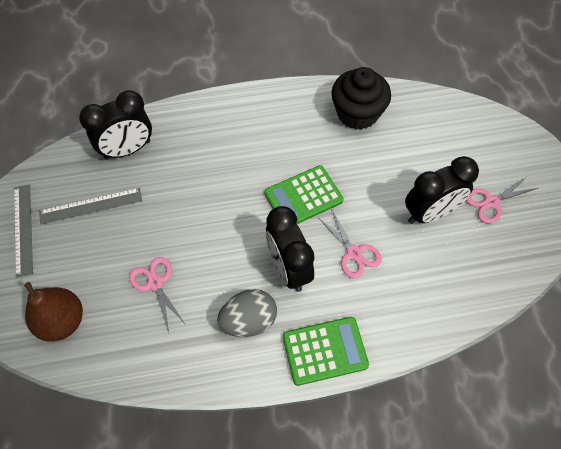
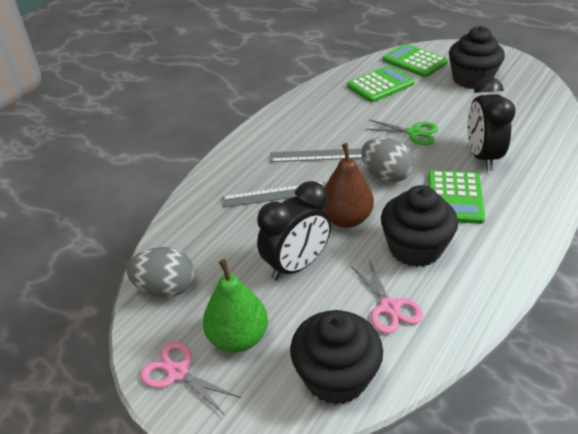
black clock: [79,90,152,160] [266,206,315,292] [405,156,479,224] = 3 -> [257,181,331,281] [467,77,515,171] = 2
black cupcake: [332,67,391,130] = 1 -> [290,310,383,405] [381,185,458,267] [449,26,505,89] = 3
green calculator: [264,165,343,224] [283,317,369,386] = 2 -> [347,66,415,102] [383,44,448,77] [428,170,485,224] = 3
green pear: none = 0 -> [203,259,268,353] = 1
green scissors: none = 0 -> [365,120,438,145] = 1
grey egg: [217,289,277,337] = 1 -> [126,247,194,298] [361,137,414,183] = 2
pink scissors: [129,257,186,333] [317,209,382,279] [466,176,538,223] = 3 -> [140,342,241,415] [351,260,423,334] = 2

